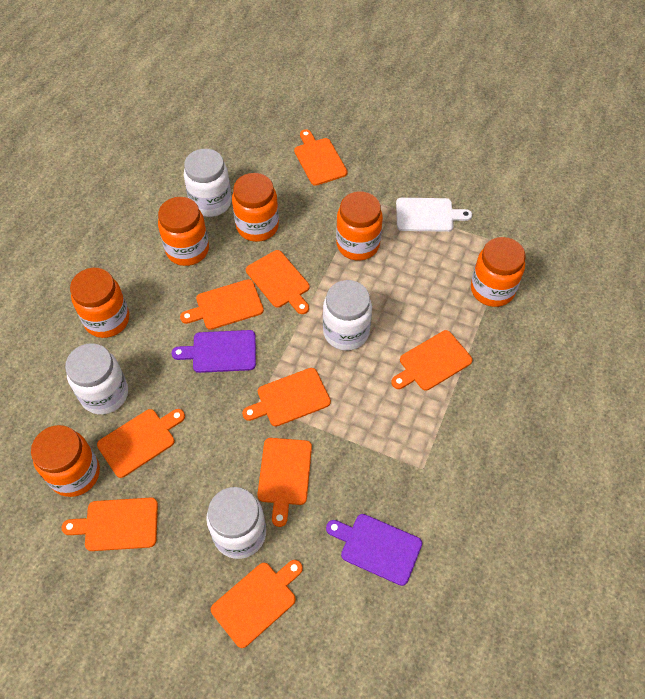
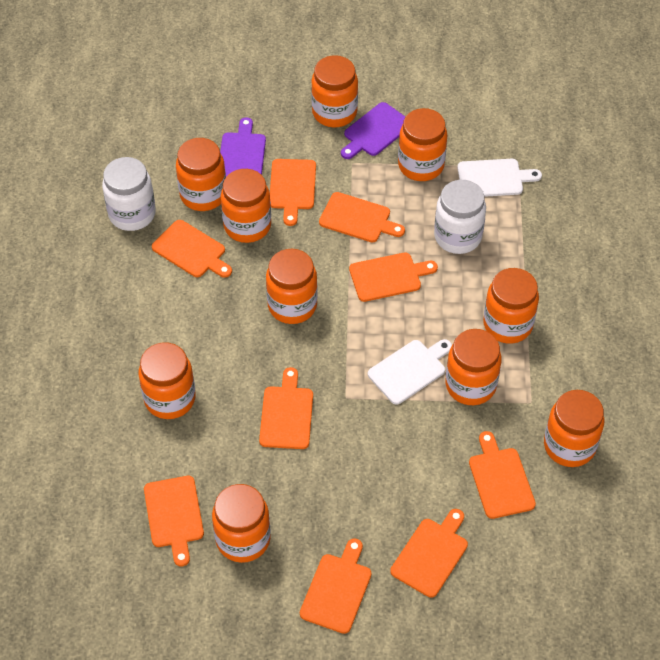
orange jar: [31,425,100,497] [70,268,129,338] [158,197,209,266] [232,173,279,242] [336,191,383,261] [471,237,526,307] = 6 -> [139,342,196,419] [176,138,226,211] [212,484,271,563] [221,169,271,243] [266,249,318,324] [311,55,358,127] [398,108,447,181] [446,329,502,405] [483,268,539,344] [544,390,604,467] = 10
white cutting board: [396,198,472,232] = 1 -> [368,339,452,405] [457,159,542,197] = 2
white jar: [65,343,128,415] [184,149,232,217] [206,487,266,559] [323,280,372,351] = 4 -> [102,157,156,231] [434,180,486,254] = 2

